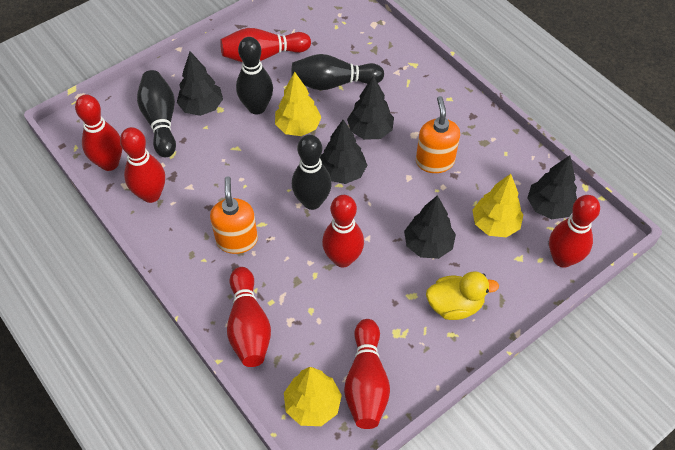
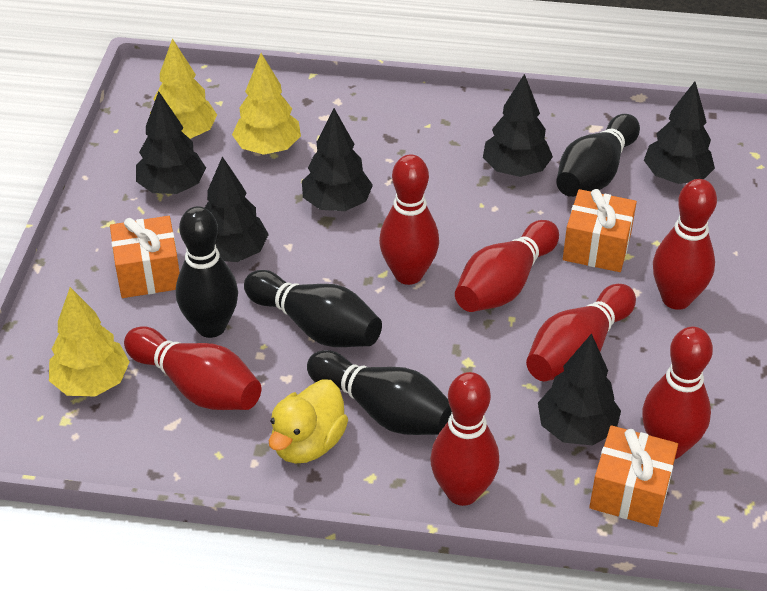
black tree: [177,51,223,116] [320,120,367,184] [347,76,394,140] [404,195,456,259] [527,155,577,219] = 5 -> [136,91,206,194] [205,156,269,262] [302,108,373,211] [483,74,553,177] [538,333,621,445] [644,82,715,184] = 6
orange gift: none = 0 -> [110,216,180,298] [563,189,637,272] [589,425,678,527] = 3
orange soap dispenser: [210,176,258,254] [416,96,460,173] = 2 -> none = 0

